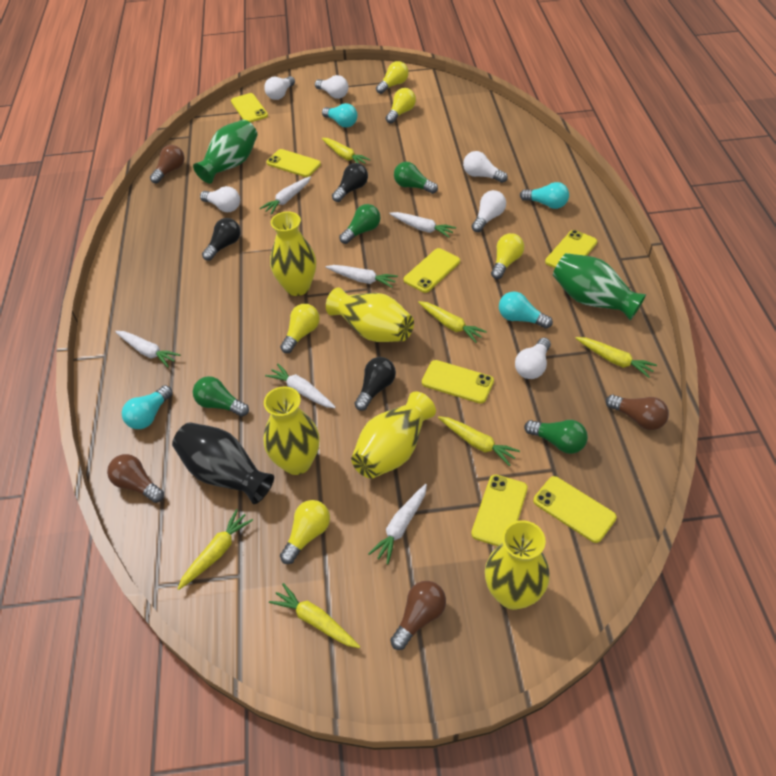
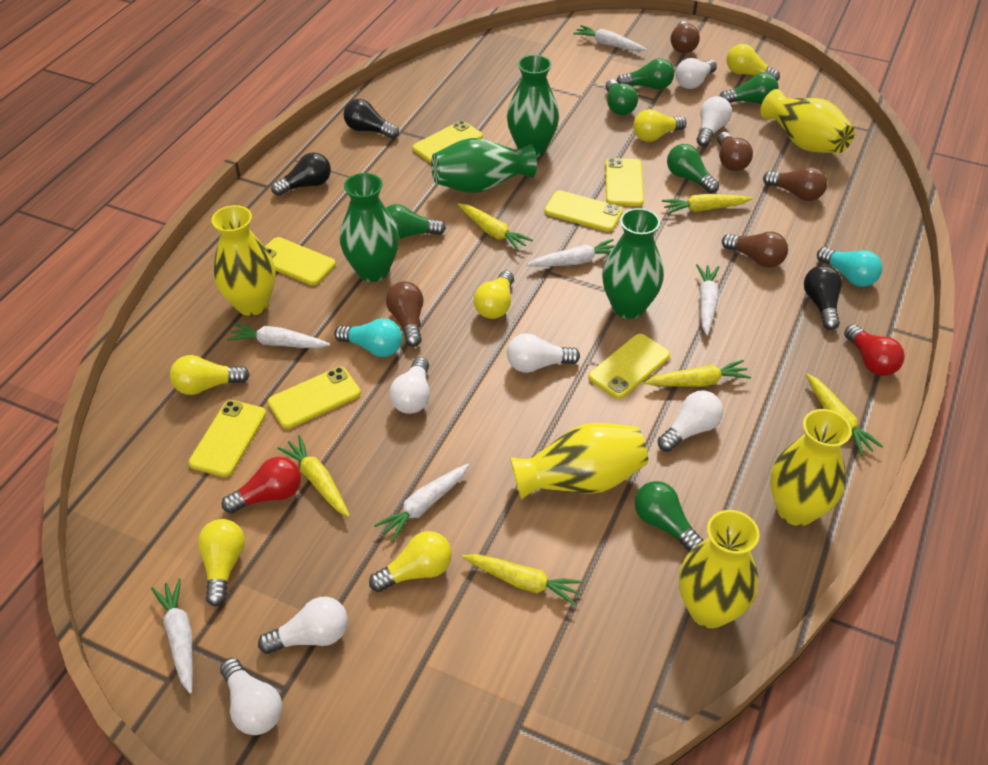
black vase: [172,422,274,504] = 1 -> none = 0
brown light bulb: [107,454,164,503] [150,145,184,183] [390,581,446,650] [606,395,669,430] = 4 -> [386,281,423,347] [671,21,700,53] [717,132,753,171] [722,232,788,268] [763,167,827,201] = 5
green light bulb: [193,376,249,417] [339,204,381,244] [394,162,438,194] [524,420,588,454] = 4 -> [386,204,446,239] [605,79,638,115] [616,58,674,90] [634,481,704,552] [667,144,719,193] [720,73,779,104] = 6
green vase: [193,120,258,184] [553,253,646,320] = 2 -> [340,173,399,282] [431,138,537,193] [507,55,559,157] [602,208,664,319] = 4
red light bulb: none = 0 -> [222,456,301,513] [844,324,905,376] = 2
turquoise light bulb: [122,385,173,429] [322,103,357,128] [499,291,553,329] [520,182,569,209] = 4 -> [334,318,402,357] [817,247,883,287] = 2
white light bulb: [200,186,240,212] [264,76,295,100] [315,75,348,99] [463,151,508,183] [472,190,506,232] [515,338,551,379] = 6 -> [220,658,282,735] [258,597,348,654] [389,357,430,414] [507,334,580,373] [657,391,723,452] [675,58,717,89] [697,96,732,147] = 7
yellow light bulb: [280,304,320,353] [280,500,330,564] [376,61,409,94] [386,88,416,124] [491,233,524,279] = 5 -> [170,355,250,395] [198,519,245,607] [369,531,452,592] [474,271,514,319] [633,109,686,142] [727,44,780,81] = 6

